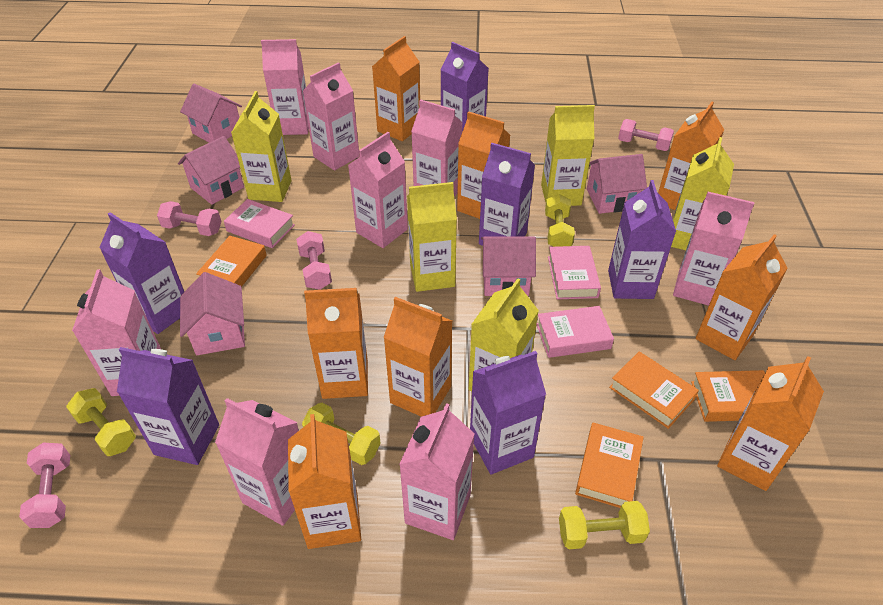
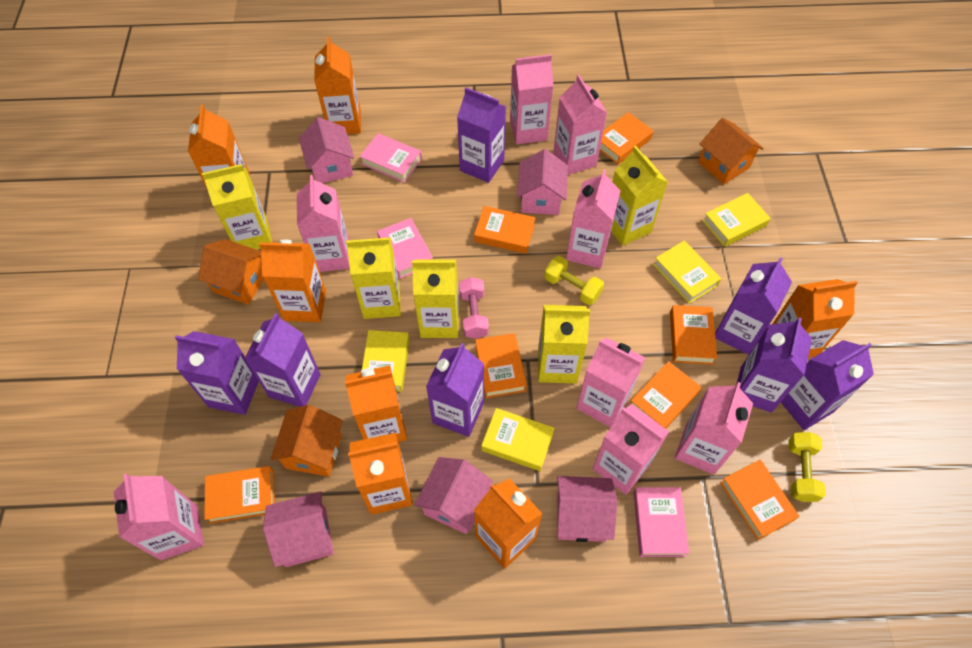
orange book: [196,236,267,287] [575,423,644,508] [609,351,699,429] [691,370,765,422] = 4 -> [204,466,275,524] [474,206,536,254] [475,333,527,398] [600,112,654,164] [631,361,702,429] [670,305,717,365] [720,460,800,540] = 7
orange carton: [288,414,361,549] [304,288,368,399] [372,36,420,141] [383,297,452,417] [457,111,510,219] [658,102,724,210] [696,234,788,360] [717,356,824,491] = 8 -> [188,104,250,190] [259,240,326,322] [314,37,361,134] [345,365,407,442] [348,433,413,515] [474,479,543,569] [772,279,858,358] = 7
orange house: none = 0 -> [198,239,264,305] [270,405,343,477] [698,118,764,185] = 3
pink dumbbell: [19,443,70,528] [157,201,222,236] [296,231,332,290] [618,119,674,151] = 4 -> [459,277,489,339] = 1
purple carton: [99,212,184,334] [117,347,219,465] [440,42,489,132] [470,351,546,475] [479,143,535,246] [608,180,676,299] = 6 -> [175,331,259,415] [244,313,321,407] [426,343,484,437] [457,87,506,183] [715,257,792,355] [736,317,812,413] [781,340,874,430] = 7
yellow book: none = 0 -> [362,330,410,392] [481,408,555,471] [653,241,721,304] [702,193,771,247] = 4
yellow dumbbell: [66,388,136,456] [302,403,381,465] [545,194,575,247] [559,501,650,549] = 4 -> [544,256,604,305] [788,432,826,502] = 2

